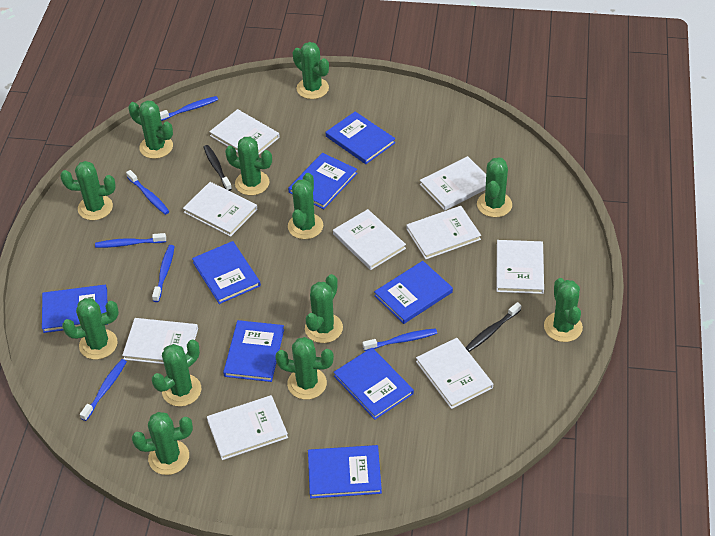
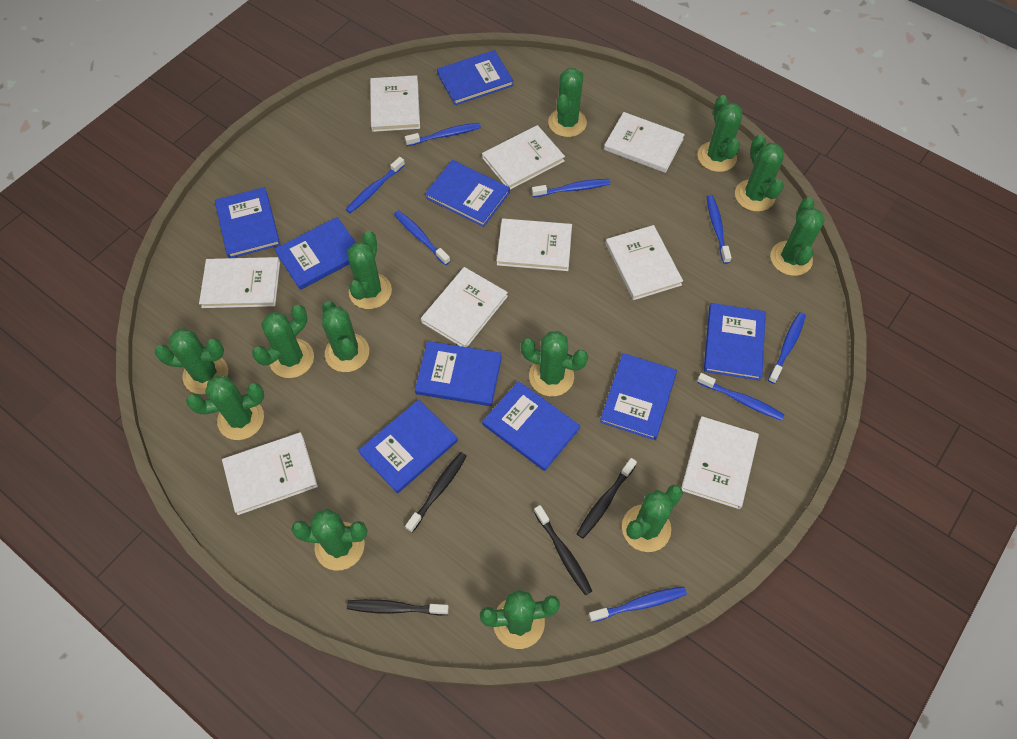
black toothbrush: [203,145,232,191] [465,302,521,352] = 2 -> [347,599,449,616] [405,452,467,533] [534,505,592,595] [577,458,637,539] = 4
blue book: [42,285,108,333] [192,241,261,304] [223,320,284,382] [288,153,357,209] [308,445,382,498] [326,111,395,164] [334,348,414,420] [374,261,453,324] = 8 -> [215,187,280,258] [275,217,356,290] [358,400,458,493] [415,341,502,406] [425,160,510,227] [437,50,514,105] [482,381,580,471] [600,353,677,440] [704,303,766,381] = 9
blue toothbrush: [80,359,127,421] [95,233,166,248] [126,170,170,215] [152,245,175,302] [160,96,218,121] [363,328,437,351] = 6 -> [345,157,405,213] [394,210,450,265] [405,123,481,146] [532,179,610,197] [589,586,687,622] [697,373,785,421] [707,195,731,264] [768,312,806,384] = 8
green cactus: [60,161,116,220] [62,298,119,360] [129,101,173,159] [132,412,193,475] [152,340,201,407] [225,137,272,195] [275,337,334,400] [288,173,323,239] [293,42,329,99] [305,274,343,343] [477,157,512,217] [544,278,583,342] = 12 -> [155,328,228,394] [186,376,264,440] [252,305,314,378] [291,509,367,571] [322,301,369,372] [348,231,392,309] [480,590,560,649] [521,331,588,396] [548,68,587,137] [622,485,683,552] [697,95,742,172] [735,134,784,212] [770,197,825,276] = 13

